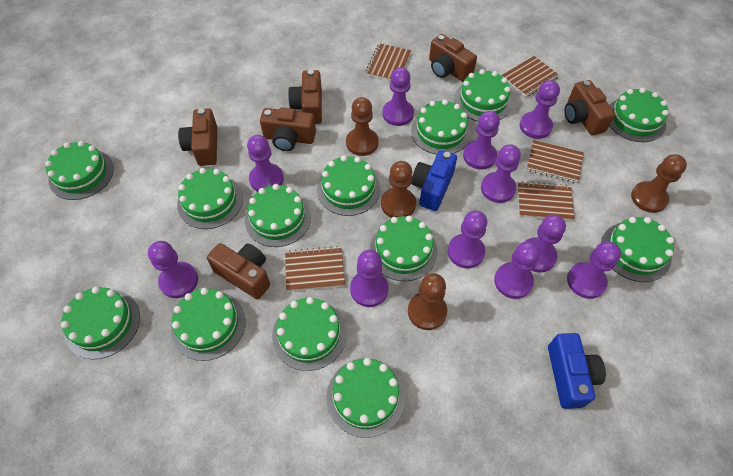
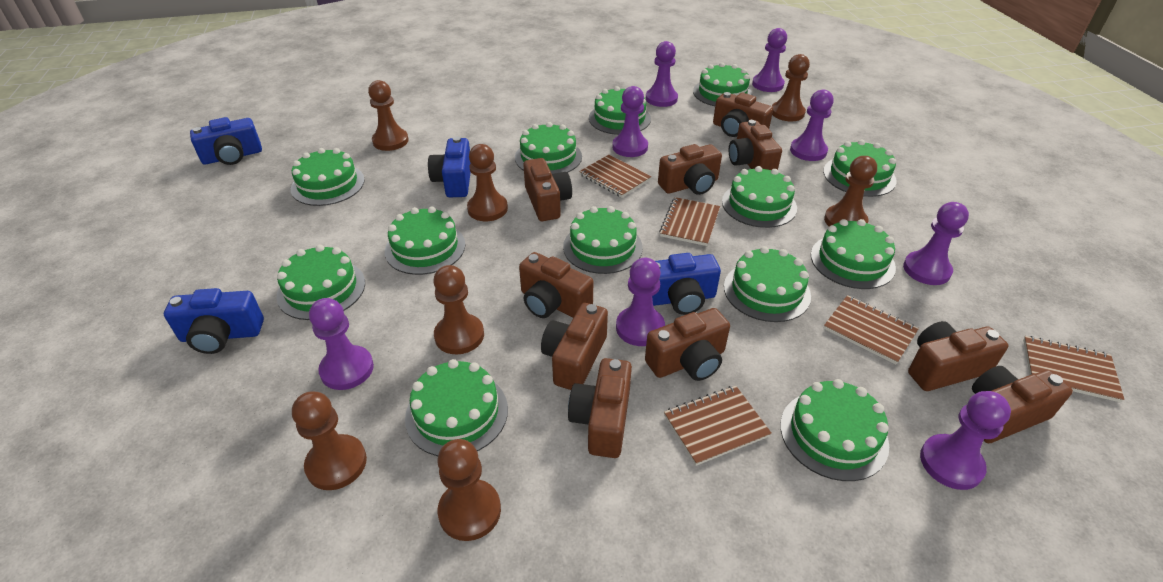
blue camera: [411,150,457,211] [548,333,606,409] = 2 -> [164,288,264,354] [190,117,262,165] [428,136,471,197] [652,253,721,315] = 4
brown camera: [178,108,217,166] [207,243,270,300] [260,107,316,151] [288,70,322,124] [429,34,477,82] [564,80,615,136] = 6 -> [519,252,593,318] [524,158,572,221] [541,303,608,390] [568,358,632,458] [645,308,730,381] [658,144,722,195] [713,92,773,137] [729,120,782,170] [908,321,1008,391] [972,366,1073,443] = 10
brown pawn: [346,97,378,156] [381,161,416,218] [408,273,447,330] [631,154,687,213] = 4 -> [292,391,367,490] [368,80,409,151] [433,265,484,354] [437,439,501,541] [467,144,508,221] [772,54,810,121] [824,156,877,226] = 7
purple pawn: [148,241,198,298] [247,135,284,192] [350,250,389,307] [382,67,414,126] [448,211,487,268] [463,111,500,169] [481,144,521,203] [494,241,540,299] [520,80,560,139] [524,215,566,273] [567,241,621,299] = 11 -> [309,298,374,390] [612,86,648,157] [616,258,665,346] [646,41,678,107] [752,28,787,92] [790,90,834,161] [903,202,969,285] [920,391,1011,490] = 8

